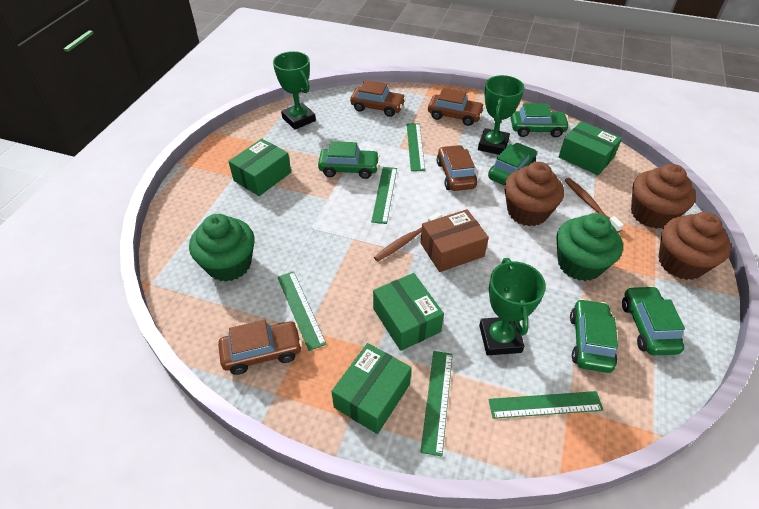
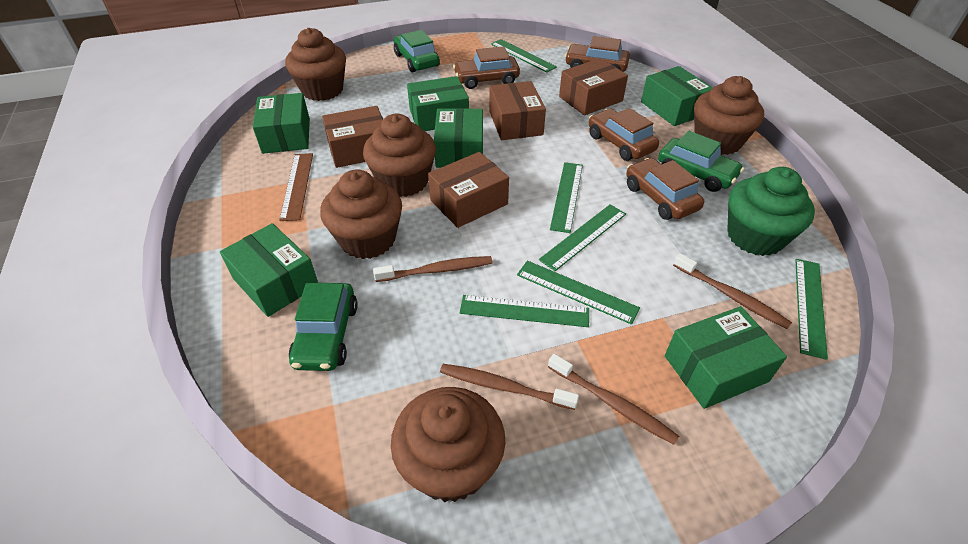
brown box: [421,209,489,272] = 1 -> [322,106,383,168] [428,152,509,228] [489,81,546,140] [559,58,628,116] = 4
brown cupcake: [504,162,564,226] [631,164,696,229] [659,212,731,280] = 3 -> [285,28,346,101] [320,170,402,259] [363,114,436,197] [391,387,505,502] [694,76,764,155] = 5
brown ruler: none = 0 -> [279,153,313,221] = 1
brown toothbrush: [374,212,442,261] [565,178,624,232] = 2 -> [373,256,493,282] [440,364,579,410] [548,354,679,445] [673,253,792,329] = 4
green box: [228,139,291,196] [331,343,412,434] [373,273,444,351] [559,121,622,175] = 4 -> [220,223,318,317] [253,93,310,154] [407,76,469,131] [434,108,483,168] [641,66,713,126] [665,306,787,409] = 6
green car: [318,141,380,179] [488,143,537,185] [510,103,570,137] [570,299,618,373] [622,286,685,355] = 5 -> [289,283,358,371] [394,30,440,72] [658,131,744,192] = 3
green cupcake: [189,214,254,282] [556,213,623,281] = 2 -> [727,167,815,256] = 1
green ruler: [277,271,327,351] [371,167,397,224] [407,123,425,171] [420,351,453,457] [488,391,603,419] = 5 -> [459,295,589,327] [491,39,557,72] [517,261,640,325] [539,204,626,271] [550,162,583,233] [795,259,828,360] = 6
green trophy: [273,51,316,130] [478,75,524,155] [479,258,546,355] = 3 -> none = 0

